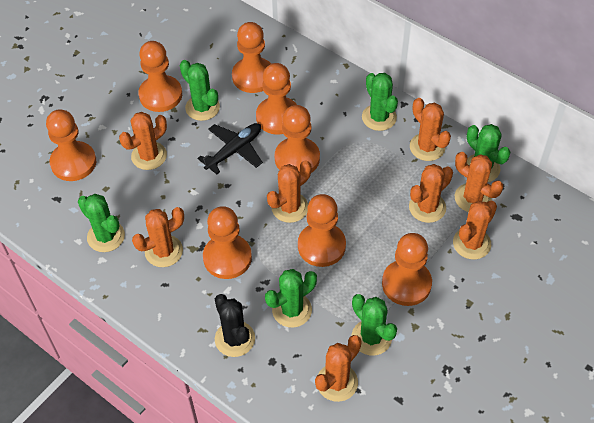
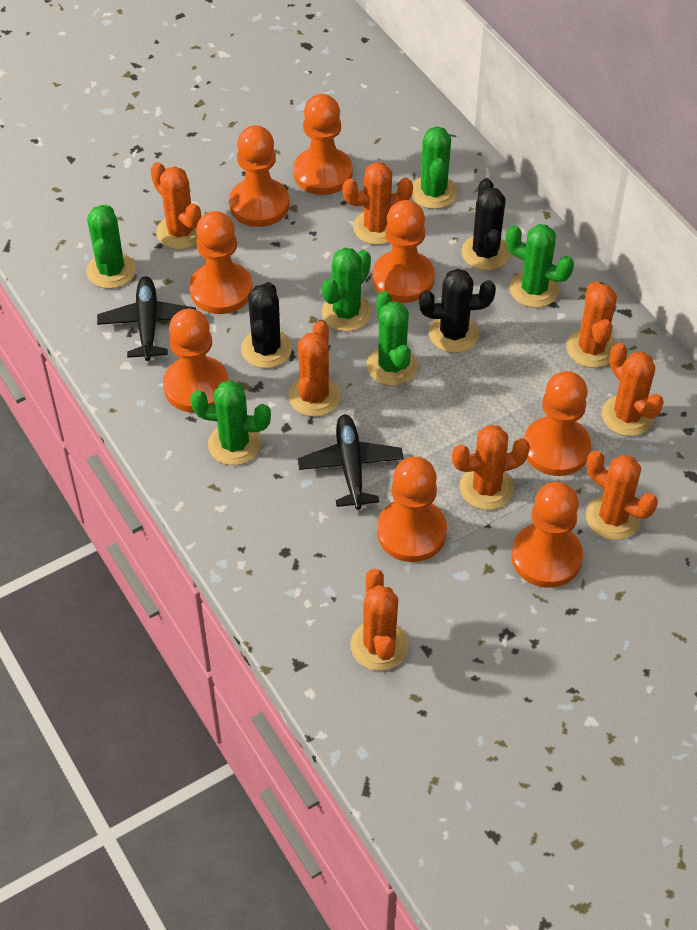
black cactus: [215,294,255,357] = 1 -> [241,282,292,368] [419,269,496,353] [462,178,510,270] = 3
black plane: [198,123,263,174] = 1 -> [97,276,196,361] [298,415,404,510] = 2

